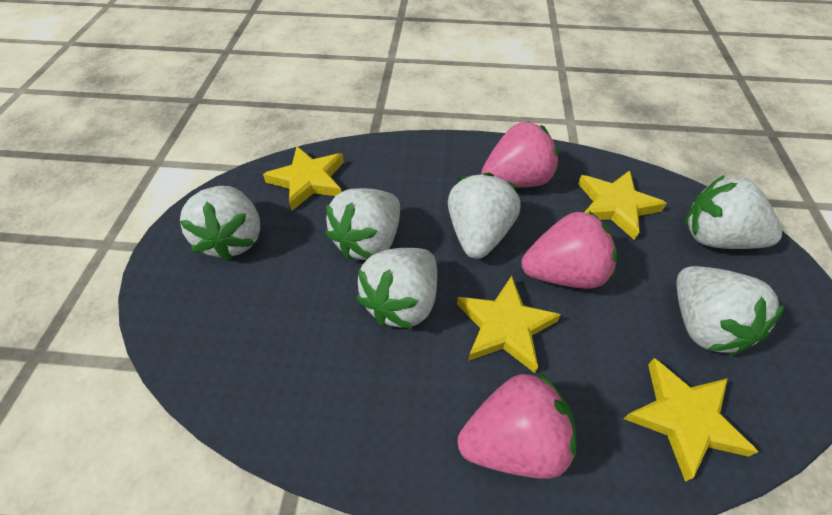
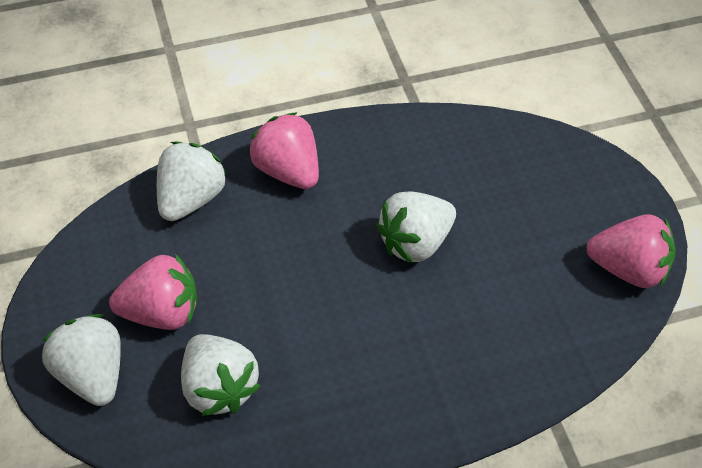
white strawberry: [180,186,261,261] [326,188,400,260] [356,248,437,329] [448,172,520,259] [677,266,785,355] [685,175,782,249] = 6 -> [42,314,121,406] [157,142,227,221] [181,334,260,416] [376,191,456,263] = 4
yellow star: [263,147,344,211] [457,276,561,373] [578,170,667,240] [624,358,758,482] = 4 -> none = 0

